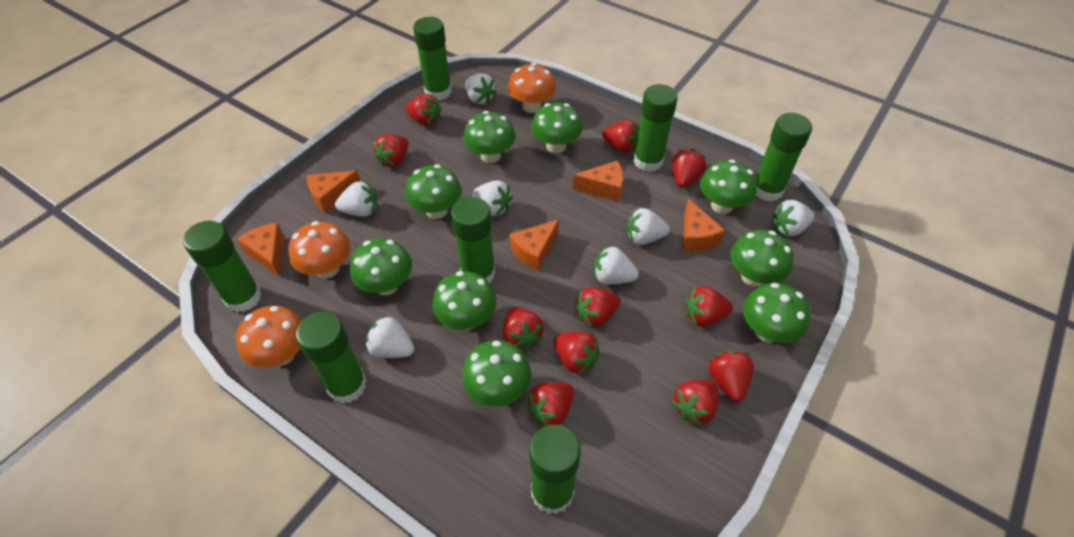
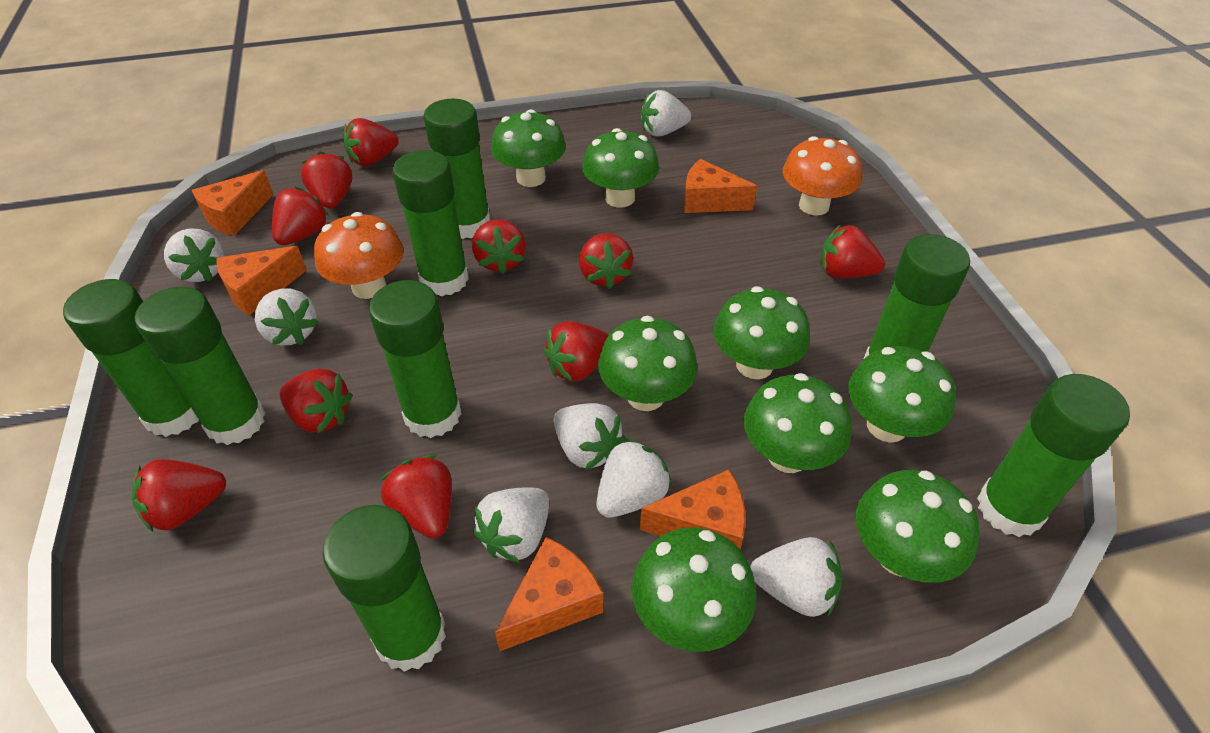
green glue stick: [183,221,262,312] [296,312,367,404] [413,17,452,100] [451,197,495,283] [529,425,581,514] [633,84,678,172] [756,113,812,202] = 7 -> [63,279,199,437] [135,287,265,445] [323,505,446,672] [369,280,462,438] [393,150,469,297] [424,98,491,239] [863,234,970,360] [977,374,1130,537] = 8
green mushroom: [350,238,412,295] [405,164,462,219] [432,271,496,330] [462,340,531,406] [463,111,515,163] [531,103,583,154] [700,159,757,214] [730,230,793,287] [743,283,810,343] = 9 -> [491,109,566,187] [582,128,659,208] [598,316,698,411] [631,527,757,652] [714,286,810,379] [744,373,852,473] [848,346,956,443] [856,470,980,583] = 8
orange mushroom: [236,306,302,368] [288,221,351,278] [508,63,556,113] = 3 -> [314,212,404,299] [783,136,862,216] = 2
red strawberry: [373,134,409,167] [406,94,441,126] [503,307,544,350] [526,382,574,426] [554,332,600,375] [575,287,621,327] [602,119,639,153] [671,380,719,426] [672,149,706,188] [686,286,733,327] [709,350,754,402] = 11 -> [132,459,226,532] [272,187,329,245] [279,369,353,433] [301,151,353,209] [344,118,399,166] [381,455,452,539] [472,219,526,274] [544,321,609,382] [579,233,633,289] [820,225,885,278] = 10

